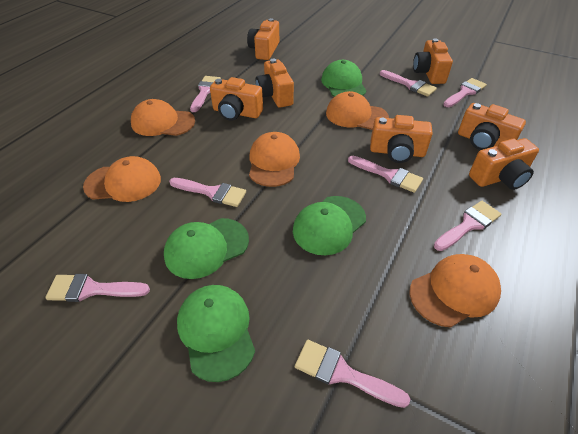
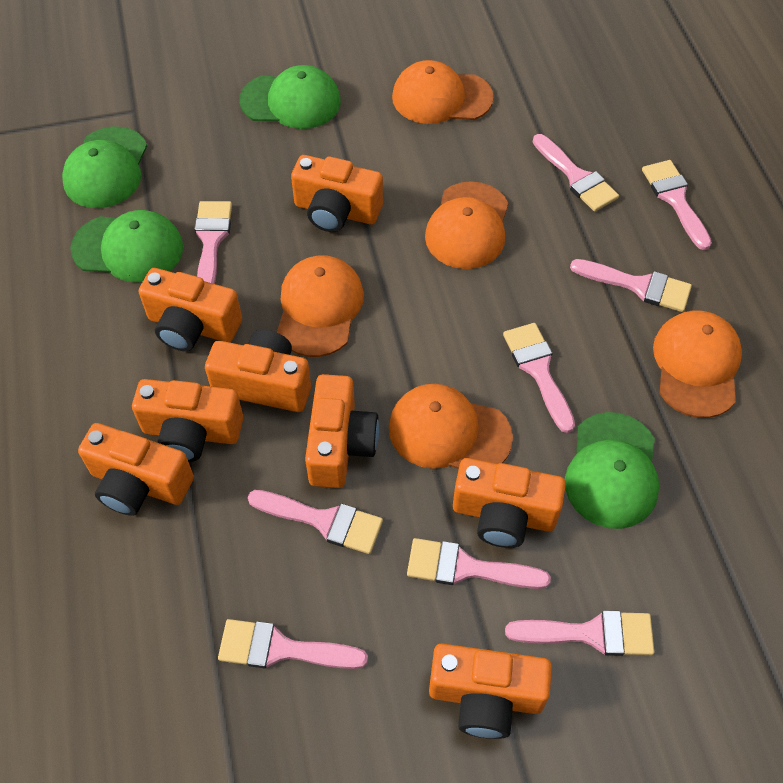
orange camera: [210,77,263,121] [247,18,279,60] [255,59,294,108] [370,115,433,163] [413,38,453,84] [458,103,526,150] [469,138,539,190] = 7 -> [78,423,194,516] [132,379,243,462] [139,268,242,351] [205,330,311,412] [291,155,383,232] [305,374,379,488] [429,643,552,739] [453,458,566,548] = 8
pink brush: [45,274,150,302] [169,178,246,207] [190,76,221,112] [295,340,410,408] [348,156,423,193] [380,70,437,97] [434,201,501,251] [443,78,487,107] = 8 -> [194,201,232,284] [218,619,368,669] [248,490,383,554] [407,538,551,589] [503,323,575,433] [505,610,654,656] [533,134,619,212] [570,259,692,312] [642,160,712,250] = 9

